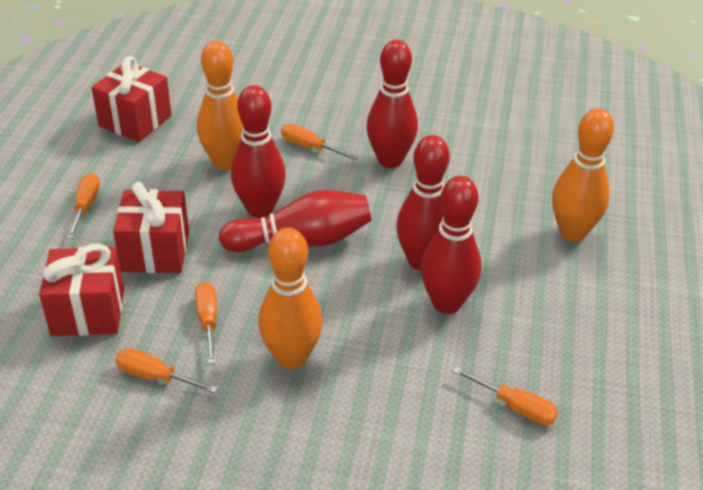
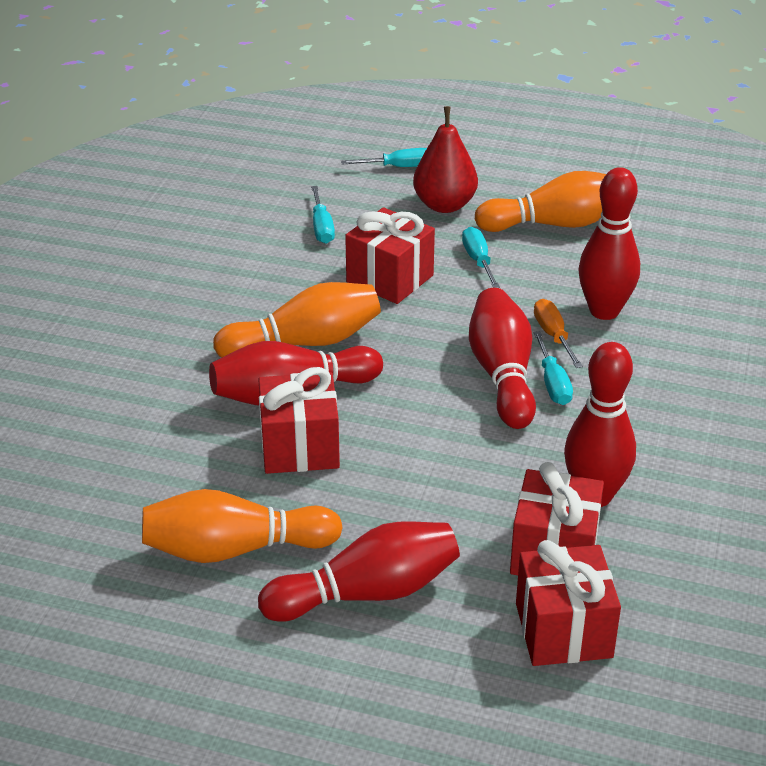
orange screwdriver: [67,173,100,239] [115,348,218,393] [195,282,217,364] [281,124,358,160] [452,367,558,425] = 5 -> [534,299,583,368] = 1
red gift: [39,244,124,336] [91,56,172,142] [113,182,189,273] = 3 -> [258,367,340,474] [345,207,435,304] [510,462,604,575] [516,540,621,666] = 4
red pear: none = 0 -> [413,106,478,213] = 1
turquoise screwdriver: none = 0 -> [311,186,335,244] [341,148,427,167] [462,227,500,288] [533,331,573,405] = 4

